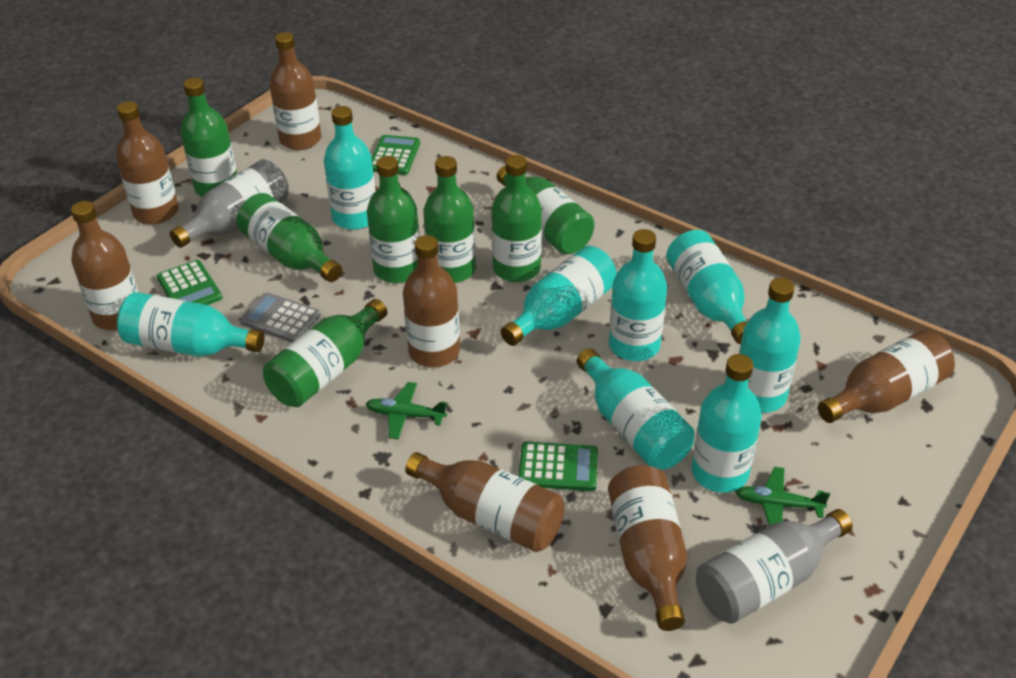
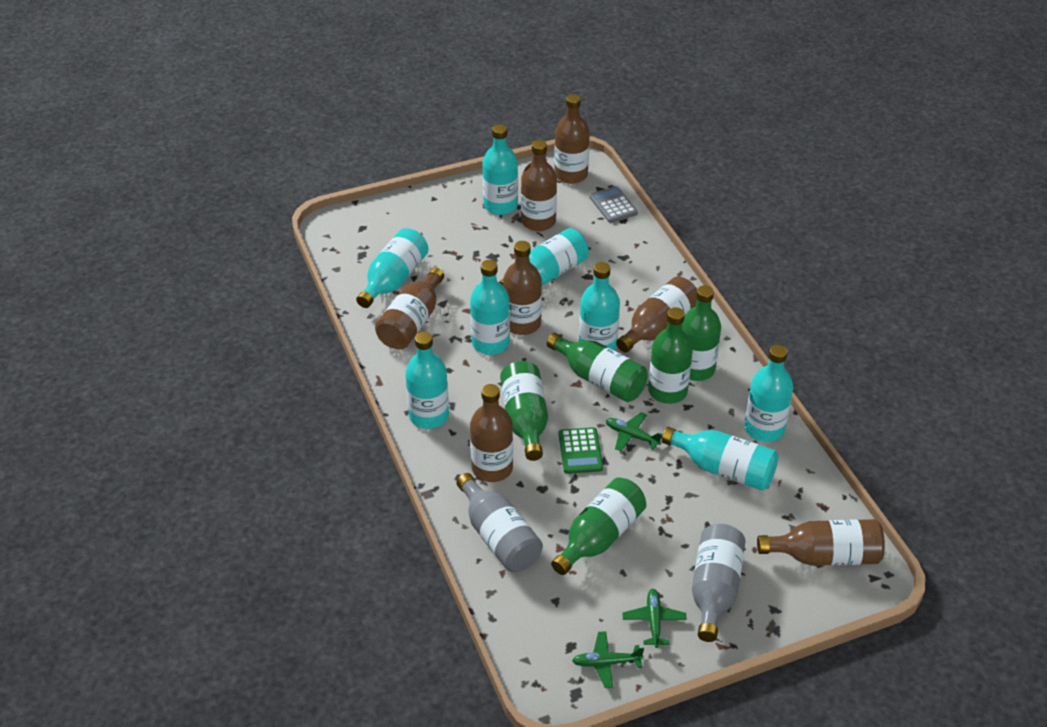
green bottle: [181,78,237,197] [237,193,342,282] [263,299,387,407] [367,156,420,283] [423,156,476,283] [491,155,542,282] [497,166,594,254] = 7 -> [500,361,548,461] [547,333,648,402] [551,478,646,575] [648,307,693,404] [682,285,721,381] = 5
green calculator: [157,260,223,305] [372,135,420,175] [519,441,598,491] = 3 -> [559,427,603,474] = 1
green plane: [366,382,447,439] [736,467,830,526] = 2 -> [572,631,644,688] [606,412,663,451] [623,589,687,648] = 3

